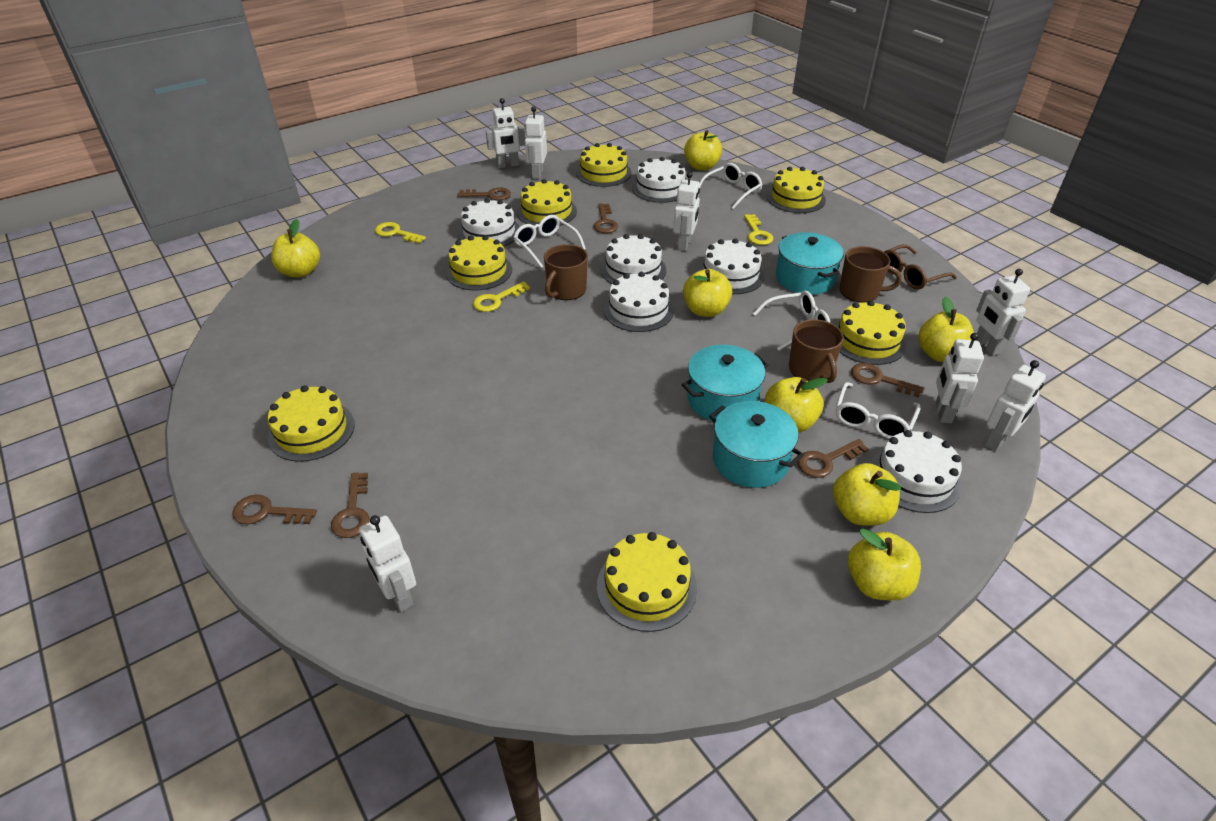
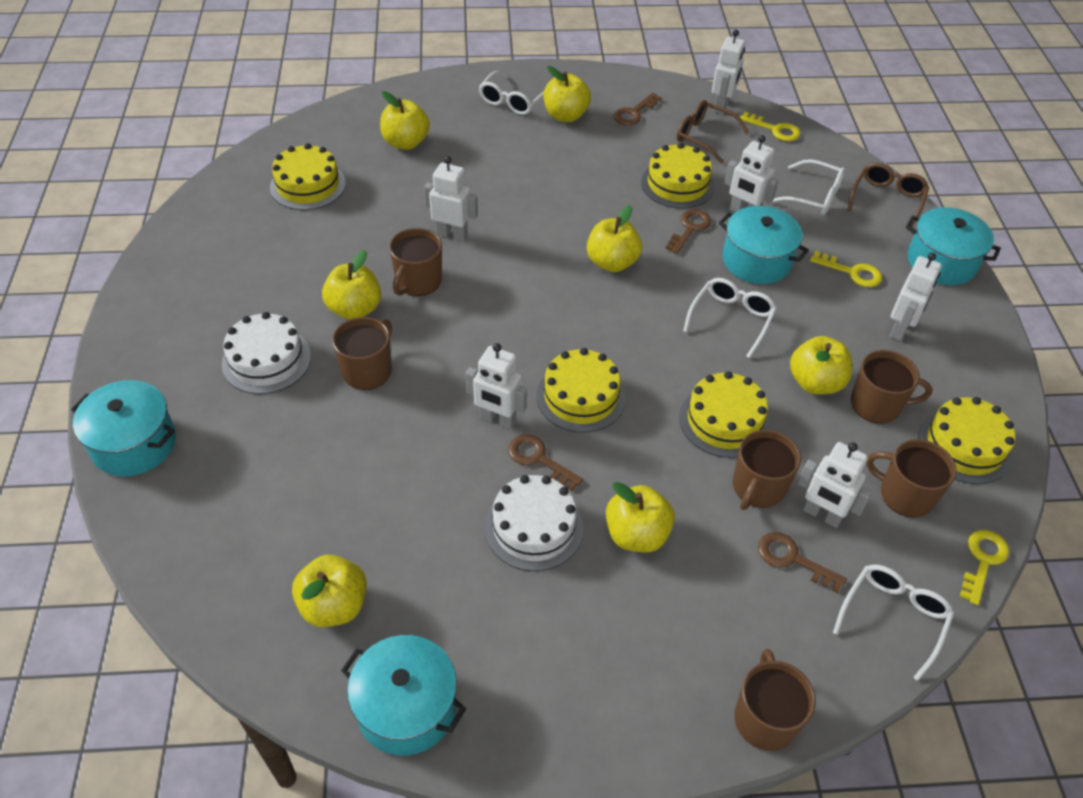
brown glasses: [884,244,957,289] = 1 -> [677,100,749,164] [847,163,929,230] = 2
brown key: [232,495,317,524] [331,472,370,538] [457,187,511,200] [593,203,618,233] [797,439,868,478] [851,363,924,397] = 6 -> [508,434,583,491] [613,93,662,126] [666,209,711,254] [758,532,847,593] = 4
brown mug: [544,244,588,300] [789,319,844,383] [840,246,902,303] = 3 -> [332,317,392,390] [389,228,442,296] [733,430,801,510] [734,649,816,751] [851,350,932,423] [866,439,957,518] = 6
turquoise pot: [682,345,769,421] [709,401,804,488] [776,232,844,295] = 3 -> [71,380,176,476] [341,635,467,756] [719,206,809,284] [906,207,1001,285] = 4
white cake: [458,198,519,247] [600,234,666,284] [604,272,674,332] [632,157,686,203] [698,238,764,294] [870,430,962,513] = 6 -> [222,312,311,394] [485,475,583,571] = 2
white robot: [359,515,416,612] [486,98,525,168] [525,106,547,179] [673,172,700,251] [936,333,984,423] [976,269,1030,356] [985,360,1046,451] = 7 -> [424,156,478,242] [466,343,527,429] [712,29,745,114] [724,135,778,212] [798,442,872,528] [889,253,942,341] = 6
yellow cake: [268,385,355,462] [446,235,512,290] [517,179,577,226] [576,143,632,187] [597,532,697,632] [767,167,826,213] [836,300,906,365] = 7 -> [270,143,346,210] [537,348,626,433] [641,143,715,209] [679,371,770,458] [918,397,1015,484] = 5

